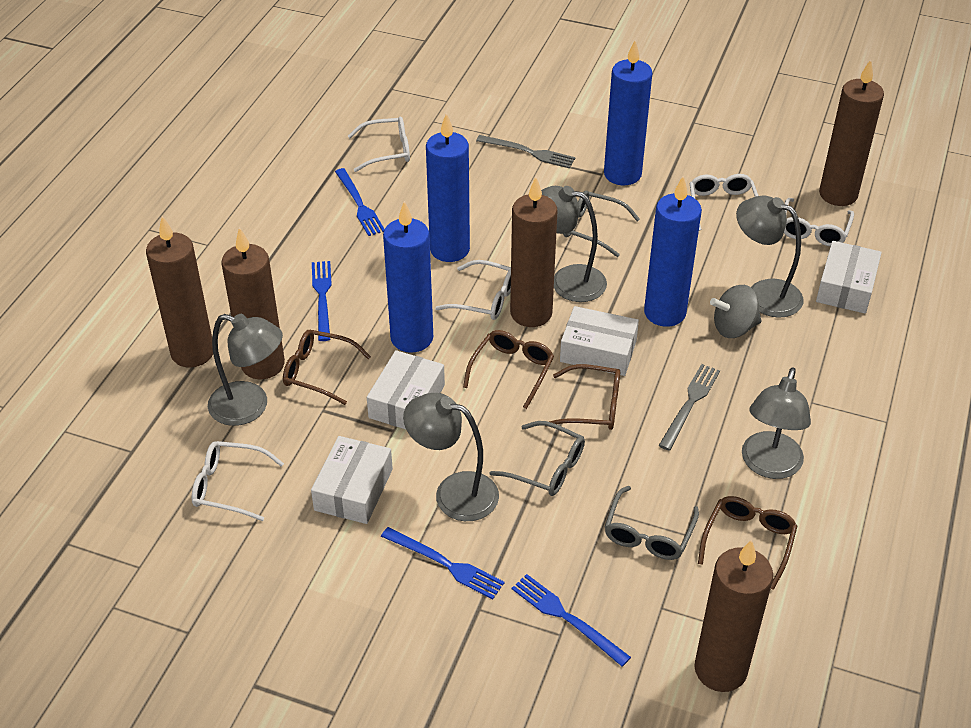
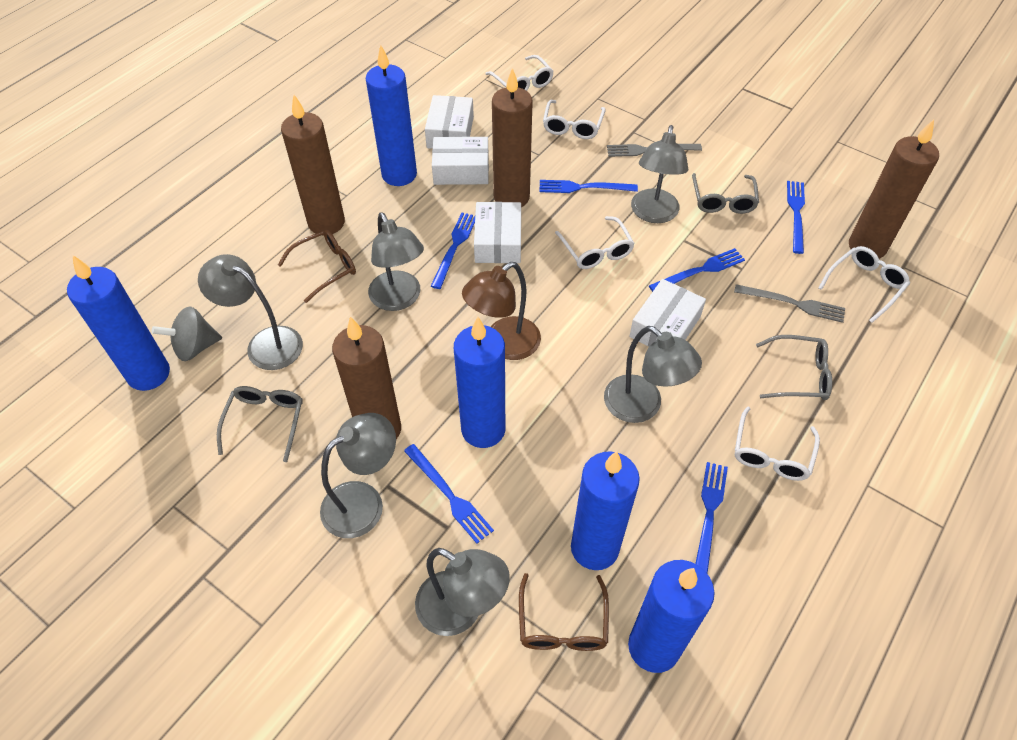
blue candle: [383,201,433,353] [426,113,470,262] [604,40,652,185] [644,176,702,327] = 4 -> [67,255,170,391] [365,45,417,186] [454,317,505,448] [571,451,640,570] [628,560,715,673] = 5
blue fork: [312,261,332,341] [335,168,385,236] [381,527,505,599] [512,574,631,667] = 4 -> [404,444,494,543] [431,213,475,289] [539,180,638,193] [649,248,745,292] [695,462,728,574] [787,181,805,254] = 6
brown candle: [146,216,213,368] [221,227,285,379] [510,177,557,327] [694,540,773,692] [819,60,884,206] = 5 -> [281,95,345,235] [332,316,401,439] [492,68,533,207] [849,119,939,259] = 4
brown glasses: [283,330,371,405] [463,330,554,409] [546,364,620,430] [698,496,798,590] = 4 -> [278,229,356,303] [519,573,609,651] = 2
brown lamp: none = 0 -> [462,262,541,360] = 1
grey lamp: [208,314,283,426] [403,393,499,521] [541,186,607,302] [736,195,804,318] [742,367,811,479] = 5 -> [198,254,303,370] [320,413,396,538] [368,212,424,311] [415,548,510,636] [604,326,702,423] [631,125,688,223] = 6

